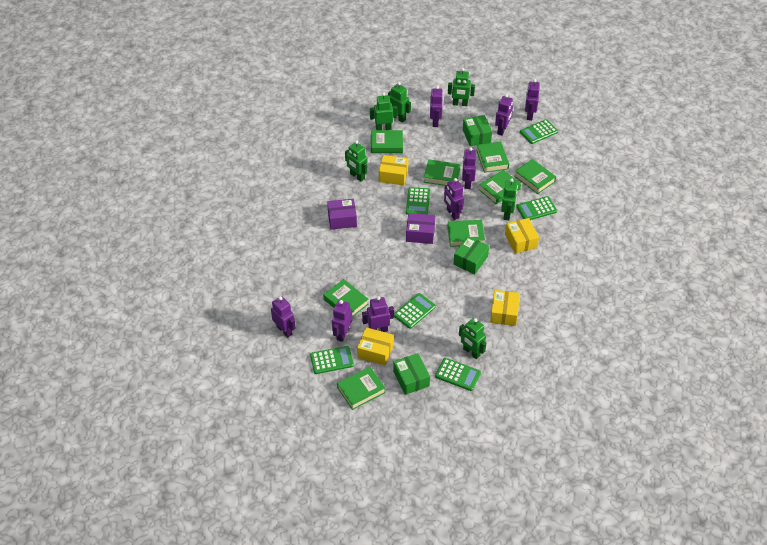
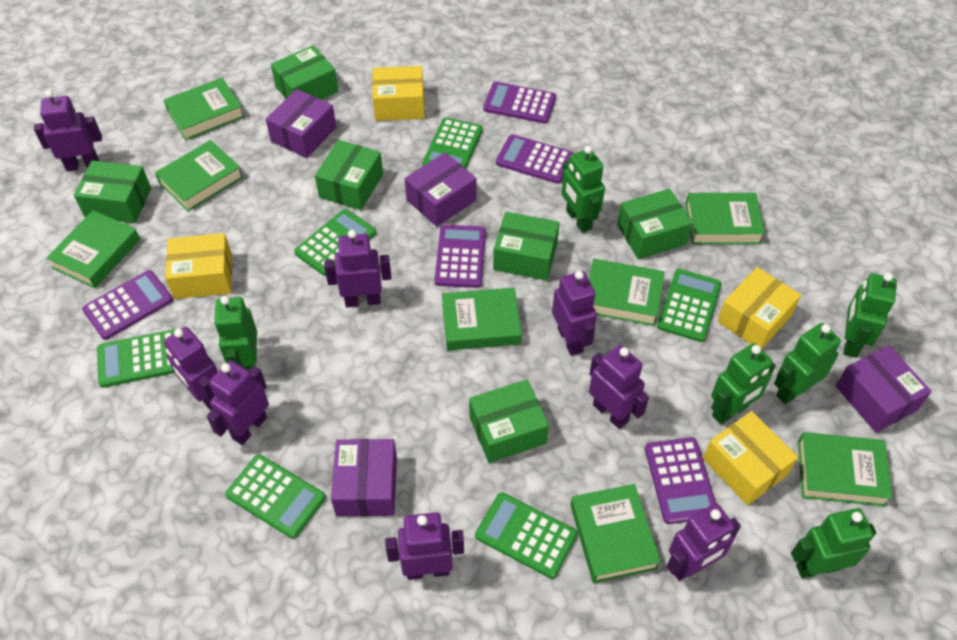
green box: [393,353,430,395] [453,236,489,274] [463,115,492,146] = 3 -> [74,161,151,223] [271,45,338,100] [315,140,383,210] [469,379,549,463] [493,212,560,281] [617,189,693,259] = 6
purple box: [327,199,357,230] [406,213,435,244] = 2 -> [266,89,336,158] [331,439,397,516] [405,152,477,227] [836,345,931,433] = 4
purple calculator: none = 0 -> [82,270,173,340] [435,225,486,288] [483,82,556,124] [496,134,574,184] [645,437,716,524] = 5

